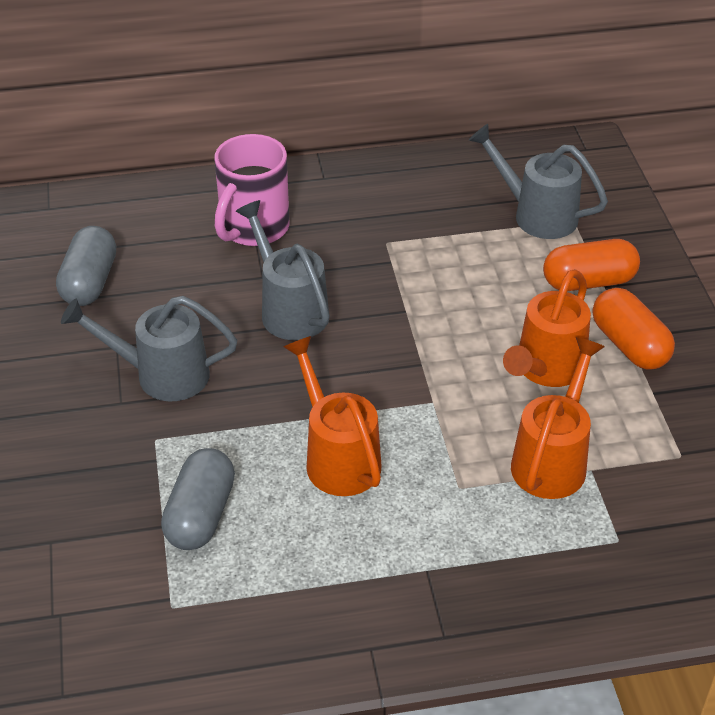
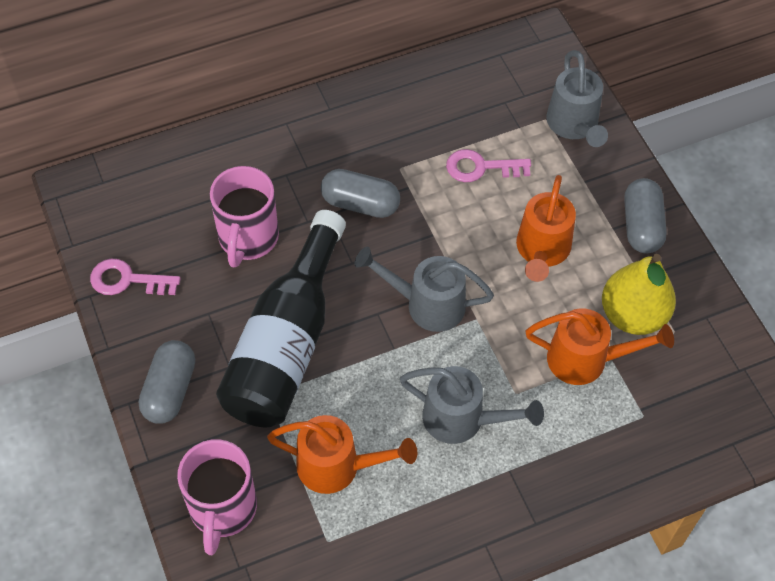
black bottle: none = 0 -> [216,210,346,428] = 1
grey capsule: [56,226,116,306] [161,448,235,550] = 2 -> [139,340,195,424] [321,169,400,218] [624,178,667,253] = 3
orange capsule: [543,239,640,291] [593,288,675,370] = 2 -> none = 0
pink key: none = 0 -> [90,259,181,295] [446,149,531,182] = 2
pink mug: [215,134,290,246] = 1 -> [177,439,257,555] [210,166,279,267] = 2
yellow pear: none = 0 -> [602,254,676,335] = 1

